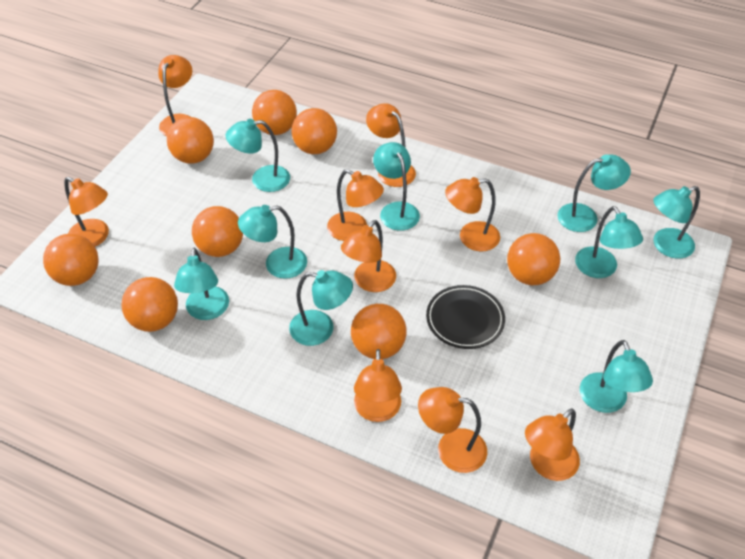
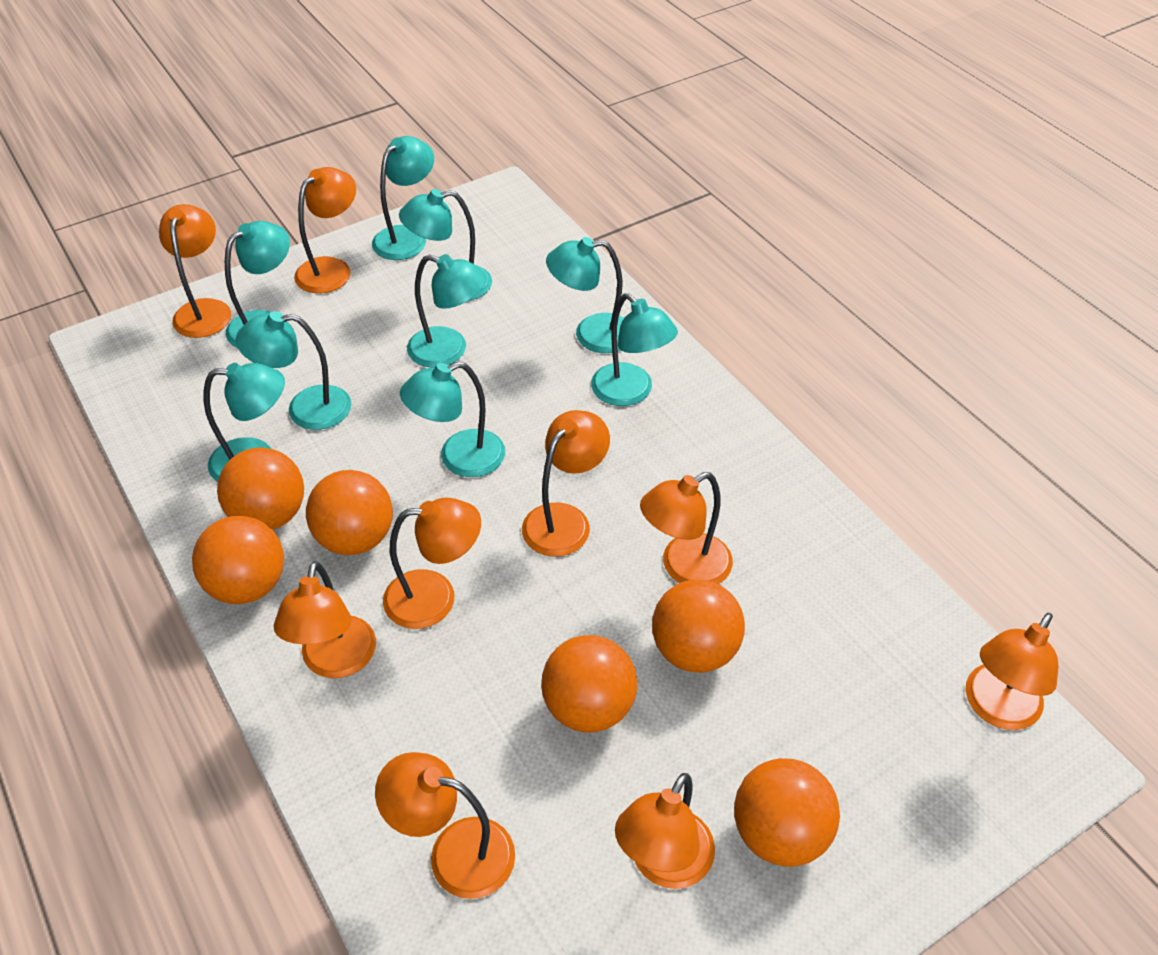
black plate: [426,285,505,349] = 1 -> none = 0
orange ball: [43,234,99,286] [121,277,178,332] [167,117,214,164] [192,206,243,257] [252,90,297,135] [291,108,337,154] [351,304,407,359] [507,233,560,285] = 8 -> [192,516,284,604] [217,447,304,530] [306,470,393,555] [541,635,637,733] [652,579,745,673] [734,758,840,867] = 6

